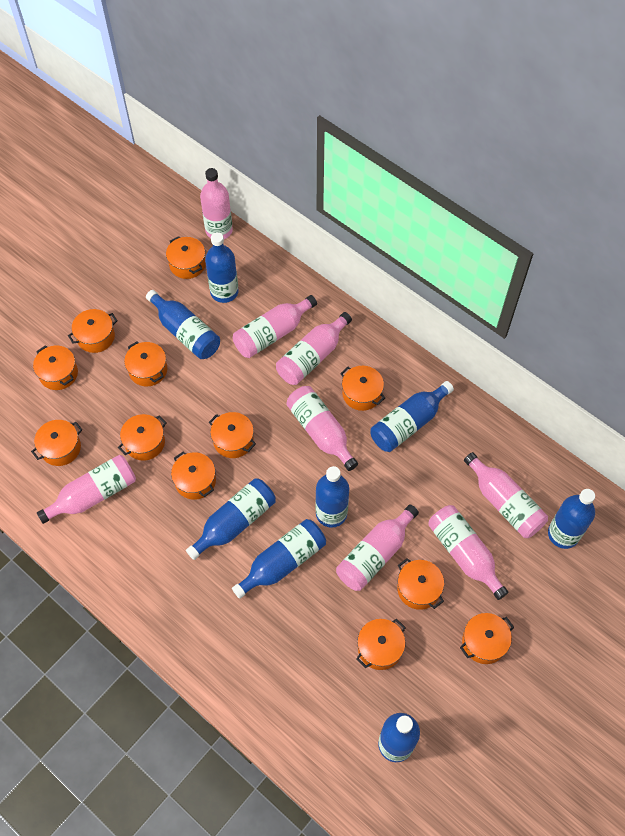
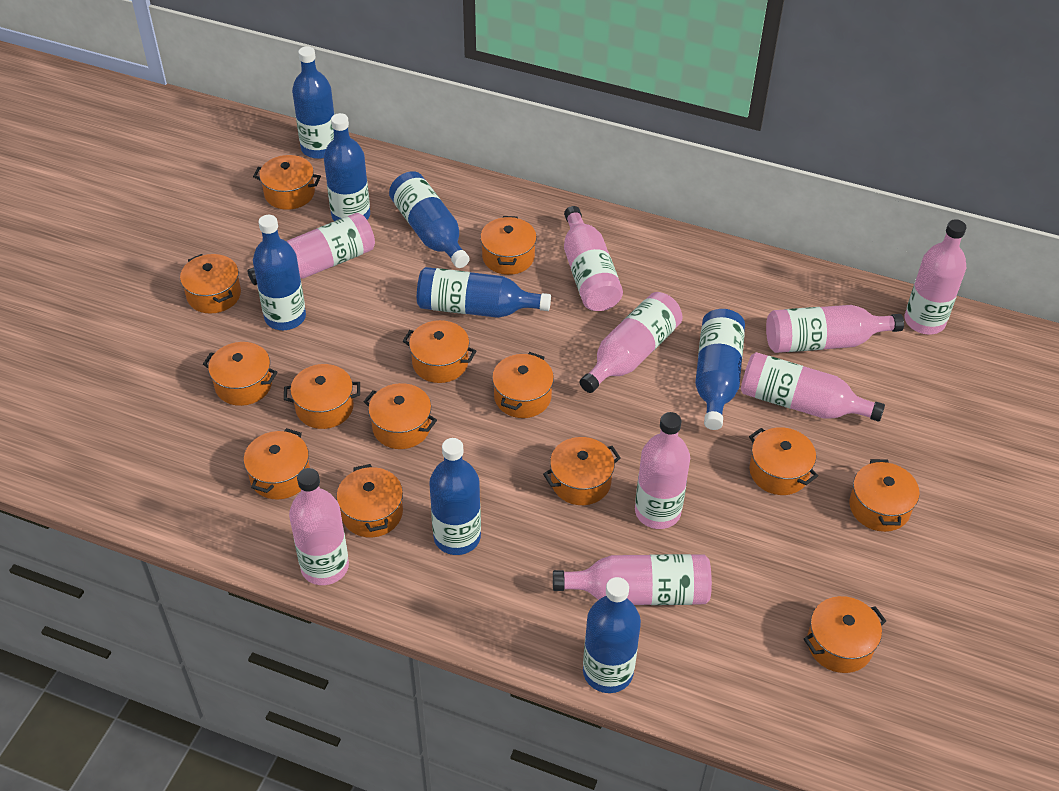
orange pot: [31,420,82,466] [33,345,78,390] [68,309,117,353] [118,414,166,461] [124,341,167,387] [166,236,206,279] [171,451,216,500] [209,412,256,458] [340,366,385,411] [356,619,406,670] [397,558,444,610] [460,613,514,664] = 12 -> [180,254,241,314] [203,342,278,406] [244,428,310,499] [253,155,321,210] [284,364,360,429] [336,464,403,538] [364,383,437,449] [403,320,476,383] [480,216,537,275] [492,352,554,418] [543,437,621,505] [749,427,818,495] [804,596,886,673] [849,459,920,532] = 14
pink bottle: [37,455,136,524] [200,168,233,239] [233,295,317,358] [276,312,352,385] [287,386,358,471] [336,504,419,591] [428,505,508,600] [464,452,548,538] = 8 -> [248,213,375,285] [289,468,349,585] [553,554,712,605] [564,206,623,311] [580,292,683,393] [635,412,690,529] [741,352,885,422] [766,305,904,353] [905,219,967,335] = 9

